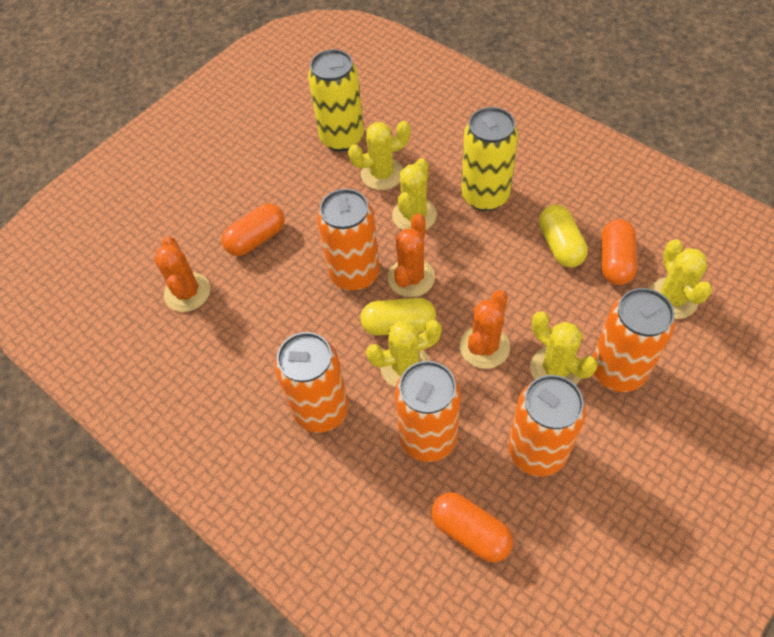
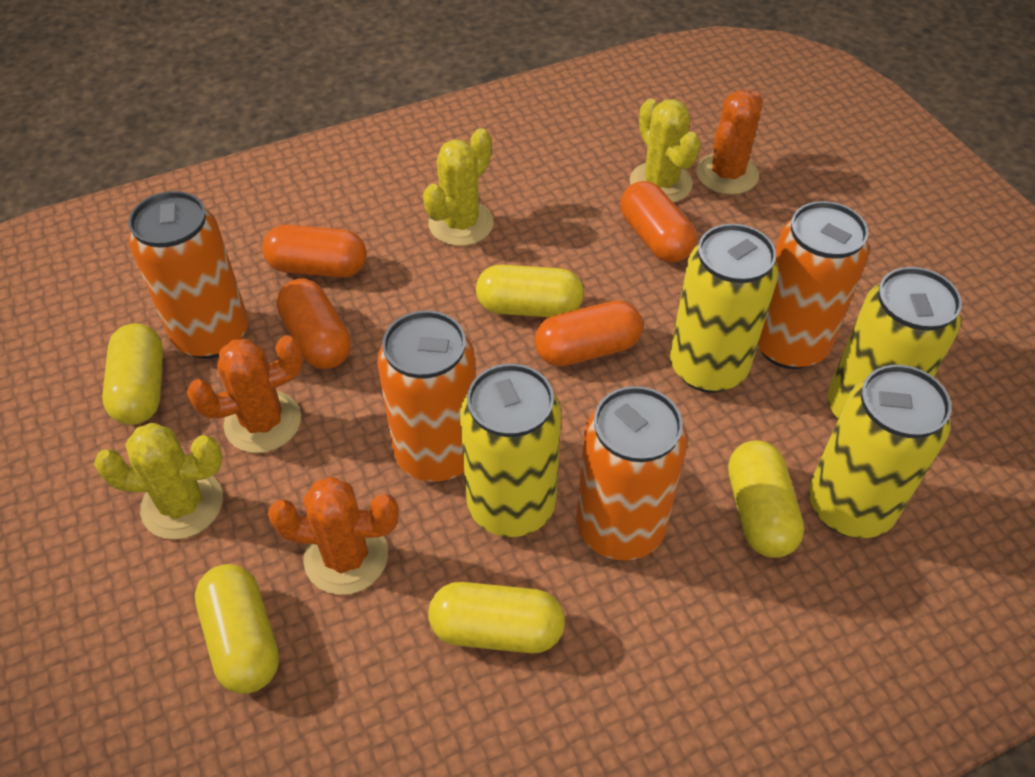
orange can: [275,332,349,433] [317,189,380,291] [394,361,461,462] [508,375,586,477] [592,288,675,392] = 5 -> [128,191,248,359] [377,311,476,482] [576,386,687,561] [757,201,869,369] = 4
orange capsule: [222,204,285,256] [431,492,513,562] [601,219,637,285] = 3 -> [262,225,367,277] [276,279,351,369] [535,301,643,366] [620,181,696,262] = 4
yellow cactus: [348,121,411,190] [366,320,442,387] [392,158,437,230] [530,311,598,385] [649,239,712,319] = 5 -> [94,423,223,540] [423,128,494,246] [630,99,700,203] = 3
yellow can: [308,49,364,151] [461,107,518,211] = 2 -> [460,364,561,537] [670,224,779,393] [809,365,952,538] [827,267,962,420] = 4
yellow capsule: [360,298,436,336] [539,205,588,268] = 2 -> [102,323,163,425] [195,564,279,694] [428,582,565,653] [476,265,584,317] [728,440,804,558] = 5

